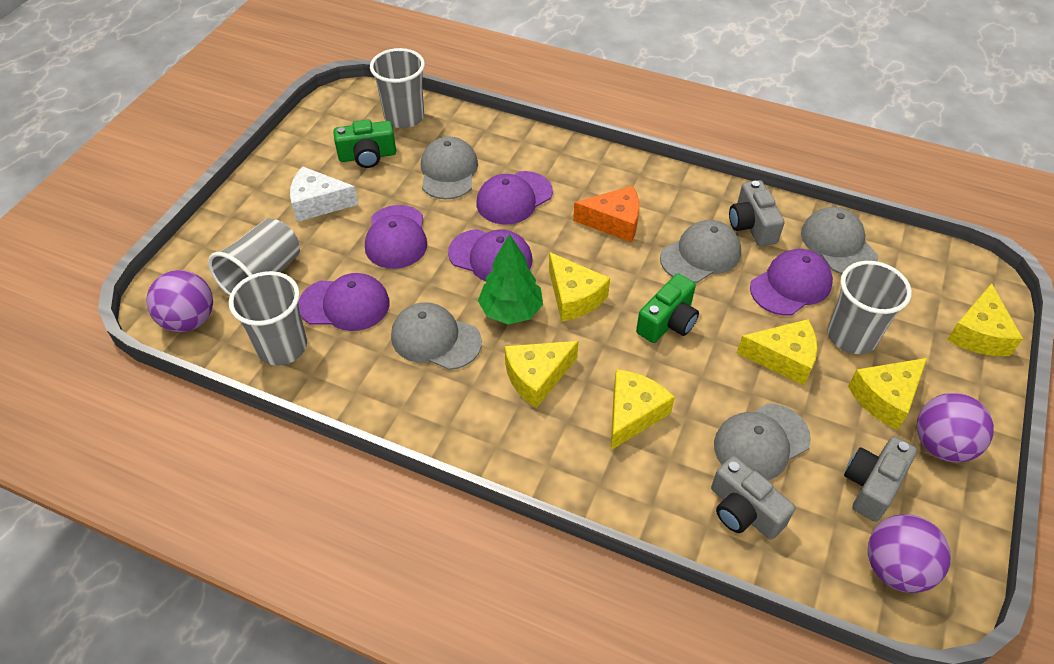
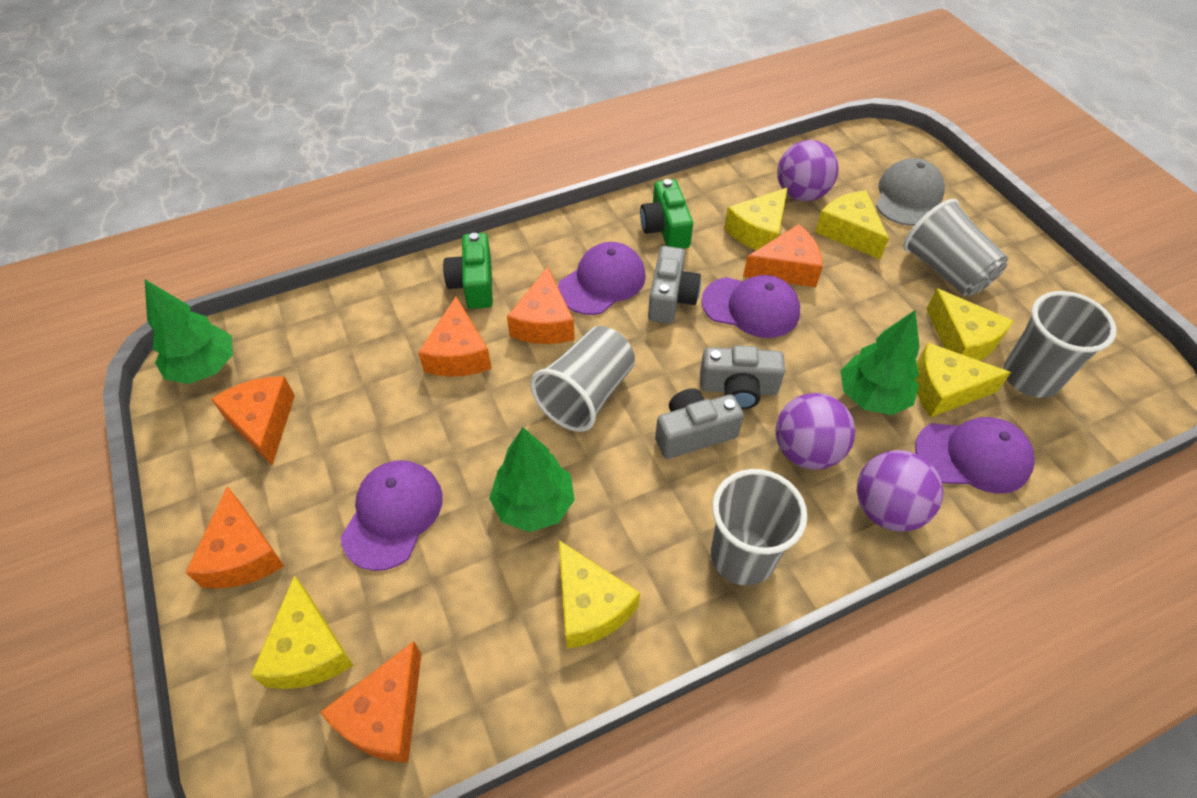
green tree: [478,234,543,324] = 1 -> [145,279,233,384] [489,427,575,532] [840,310,920,415] = 3
grey cap: [391,302,482,370] [421,136,478,199] [660,220,741,283] [714,403,811,481] [801,207,878,274] = 5 -> [876,158,945,226] = 1
orange cheese: [573,186,639,242] = 1 -> [185,486,284,588] [211,376,295,465] [320,641,421,763] [418,297,492,377] [507,267,575,344] [743,224,823,287] = 6
purple cap: [298,273,389,331] [365,205,427,269] [448,229,532,282] [476,171,553,225] [750,249,833,316] = 5 -> [340,460,443,571] [558,242,646,315] [701,275,800,338] [915,417,1034,494] = 4
white cheese: [290,166,358,222] = 1 -> none = 0

